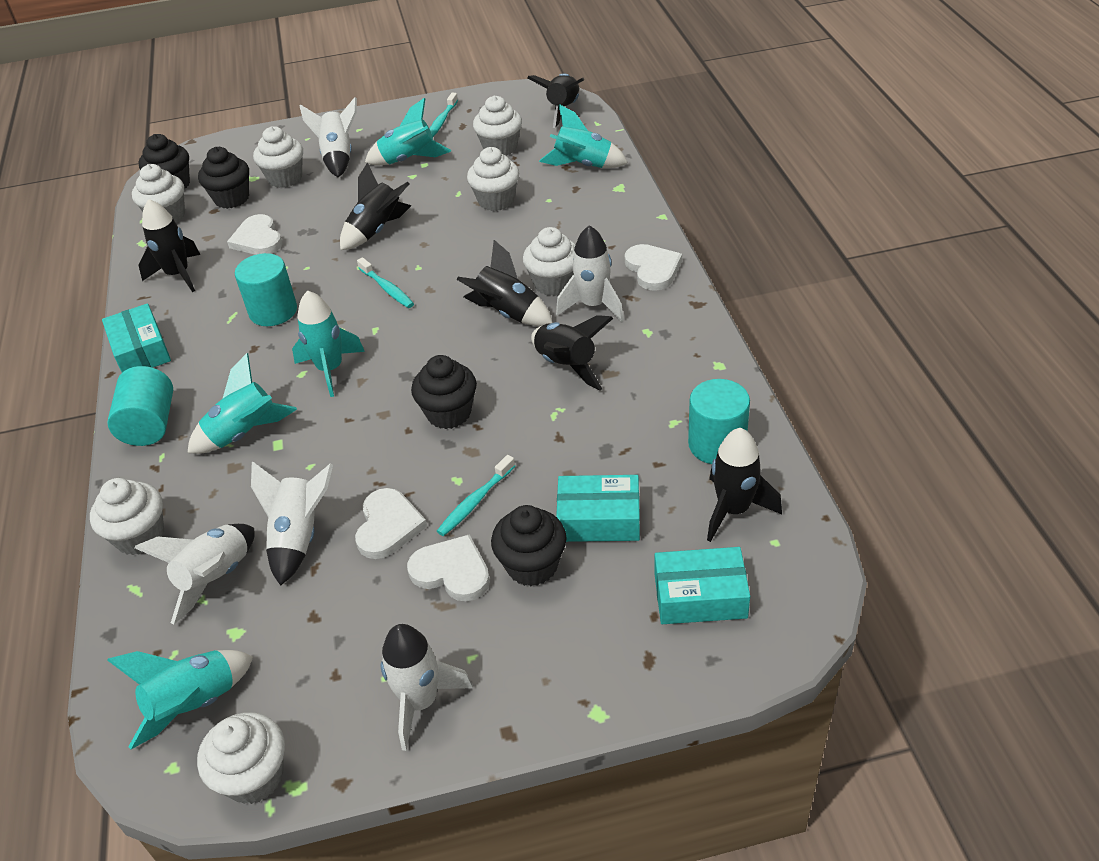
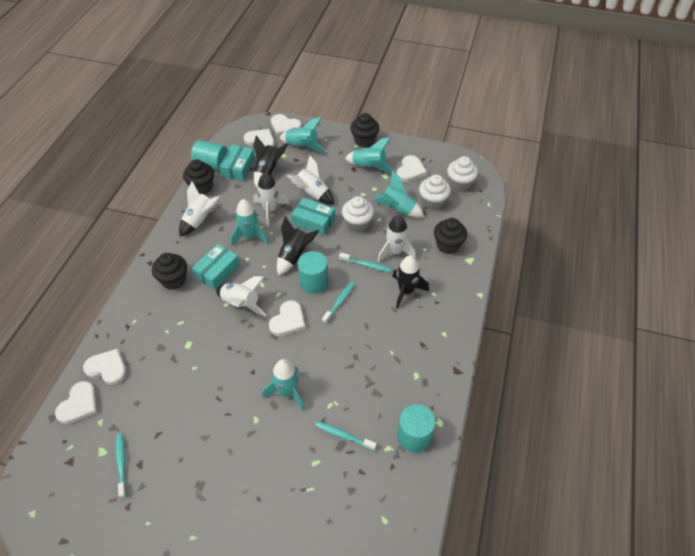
black rocket: [138,199,200,292] [340,162,411,250] [456,240,553,326] [528,74,584,128] [531,315,613,391] [707,428,782,542] = 6 -> [253,135,288,188] [277,216,319,275] [392,255,429,309] = 3
turquoise toothbrush: [357,257,414,308] [430,93,458,137] [437,455,515,536] = 3 -> [116,433,127,498] [315,421,377,451] [322,281,355,324] [339,253,392,272] = 4
white cupcake: [90,478,164,555] [132,164,185,223] [197,712,285,804] [253,126,303,188] [467,147,519,211] [473,96,522,156] [523,227,576,296] = 7 -> [342,196,374,232] [419,175,451,210] [447,156,478,192] = 3
white heart: [227,214,282,255] [355,488,427,559] [407,534,490,601] [625,244,682,291] = 4 -> [55,381,98,424] [83,348,127,385] [244,129,275,147] [269,300,305,336] [271,114,302,136] [397,155,427,182] = 6

